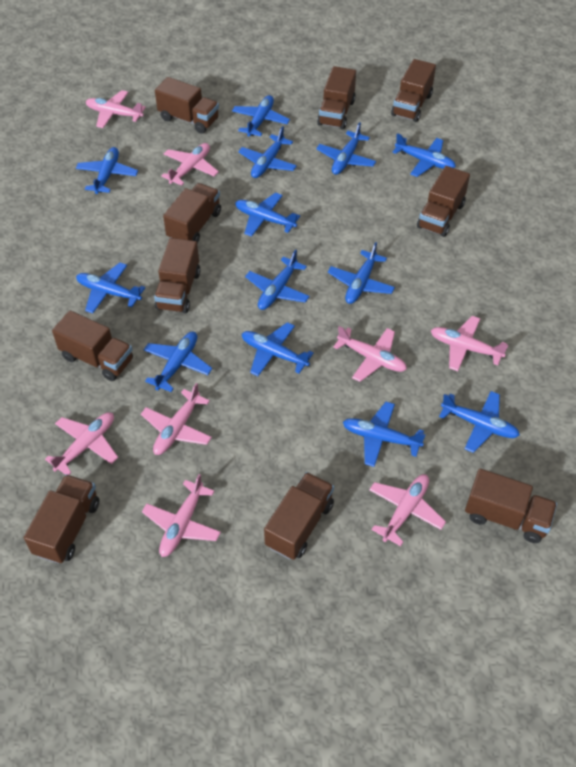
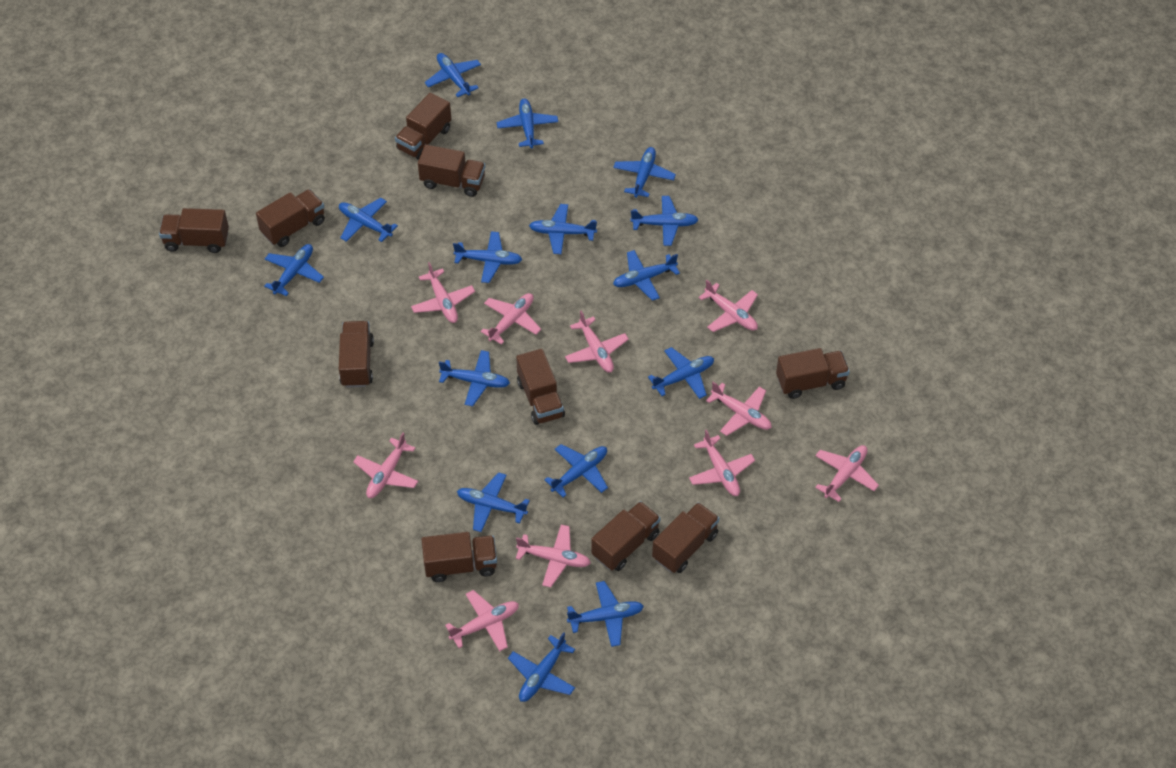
blue plane: [76,147,138,194] [76,263,145,313] [144,332,212,392] [232,95,290,136] [235,193,300,237] [238,126,297,178] [242,322,314,376] [245,249,310,310] [316,122,376,175] [328,242,395,304] [343,402,425,467] [392,133,456,177] [439,391,520,453] = 13 -> [264,244,324,296] [339,198,398,242] [425,53,481,97] [439,350,510,406] [453,231,522,283] [457,472,530,532] [497,98,558,148] [508,632,575,702] [529,204,597,254] [544,444,608,497] [567,581,644,647] [613,147,676,198] [613,250,680,301] [630,196,699,246] [648,347,714,399] = 15
pink plane: [45,412,118,475] [86,90,146,128] [141,383,212,455] [142,474,221,557] [161,143,219,186] [333,326,407,382] [369,474,446,546] [431,316,508,371] = 8 -> [353,432,418,498] [411,262,475,323] [445,590,519,651] [481,293,541,345] [516,524,591,588] [565,311,629,372] [689,429,755,496] [699,280,758,332] [706,382,772,436] [815,445,879,502] = 10

